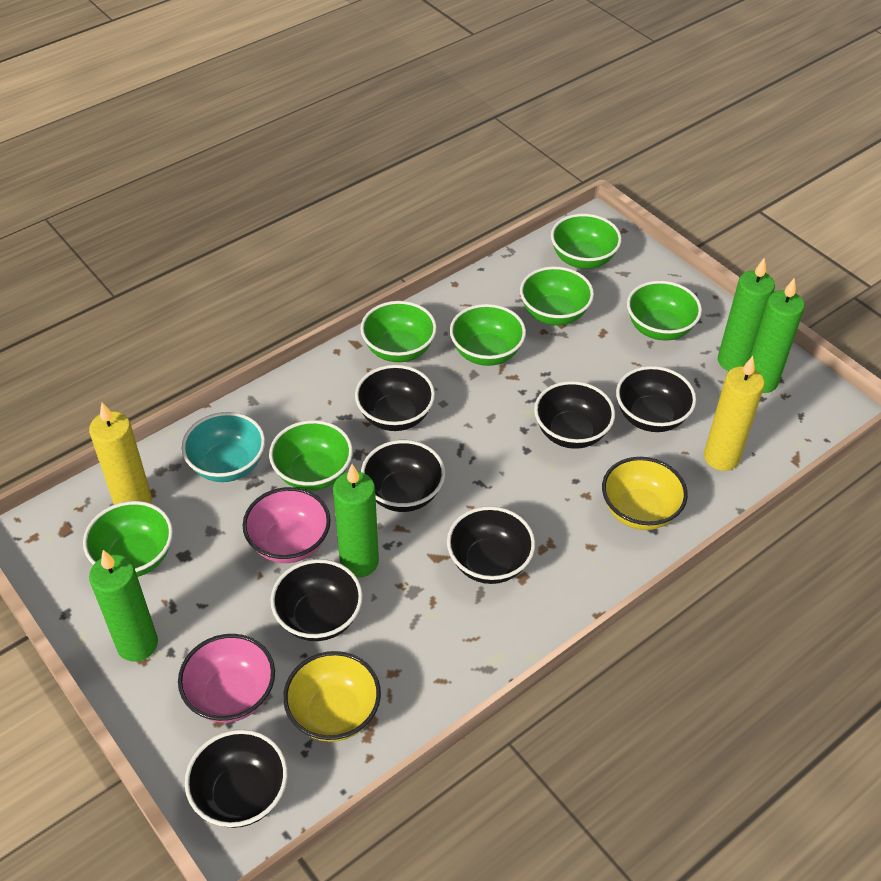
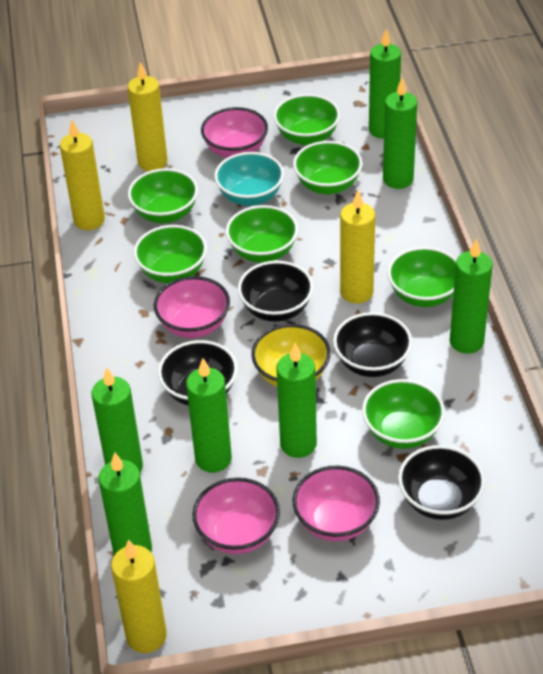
black bowl: [185,729,288,828] [270,559,363,641] [355,365,435,431] [361,440,445,512] [447,506,535,584] [534,381,615,449] [616,366,696,432] = 7 -> [158,340,238,406] [238,261,314,322] [333,312,412,377] [398,445,485,520] = 4
green candle: [89,550,158,662] [333,464,379,578] [718,257,775,371] [750,278,805,393] = 4 -> [92,367,143,472] [99,452,152,555] [186,358,232,473] [276,343,317,458] [369,29,401,139] [383,78,417,189] [450,239,493,354] = 7
pink bowl: [178,634,275,723] [243,487,331,563] = 2 -> [154,276,230,338] [192,478,280,554] [201,107,268,158] [293,466,380,541] = 4
yellow bowl: [283,651,381,742] [602,457,688,530] = 2 -> [251,324,331,387] = 1
yellow candle: [89,402,152,505] [704,356,765,471] = 2 -> [60,120,105,230] [111,540,167,653] [128,62,168,171] [340,190,375,304] = 4

